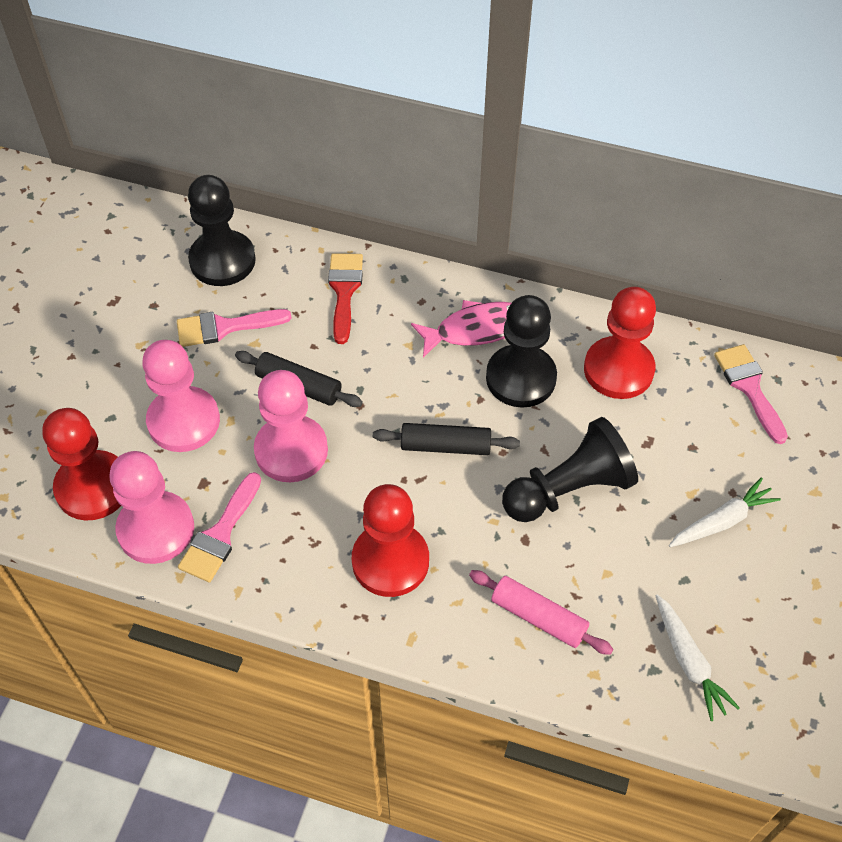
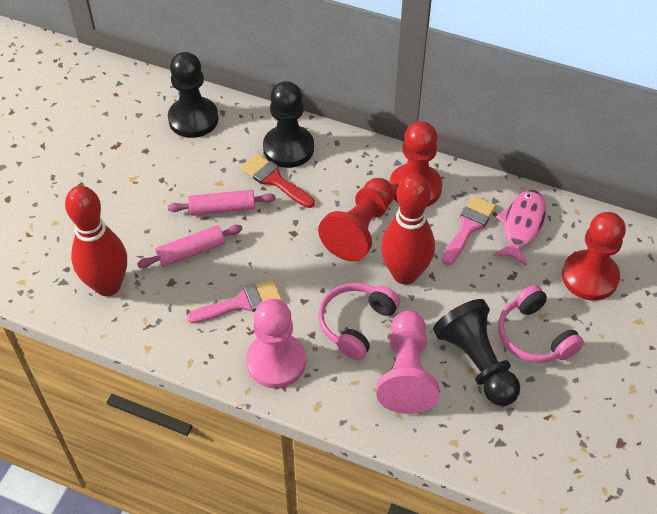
black rolling pin: [235,351,363,407] [373,423,520,455] = 2 -> none = 0
pink brush: [177,309,292,347] [178,472,261,583] [714,344,788,444] = 3 -> [187,279,282,323] [442,196,496,265] = 2
pink headphones: none = 0 -> [318,283,400,360] [498,285,584,363] = 2
pink pawn: [110,451,194,564] [142,340,220,452] [254,370,328,482] = 3 -> [246,299,306,388] [376,311,439,414] = 2
pink rolling pin: [469,570,613,655] = 1 -> [137,225,243,268] [168,190,276,216] = 2
red bowling pin: none = 0 -> [65,186,127,296] [381,174,435,285] = 2
white carrot: [656,595,740,721] [669,477,781,547] = 2 -> none = 0

